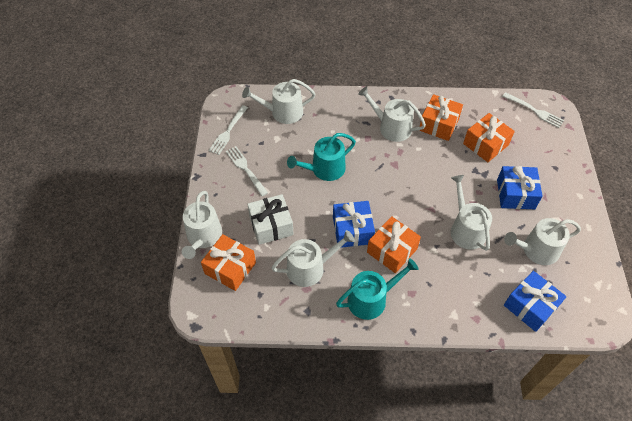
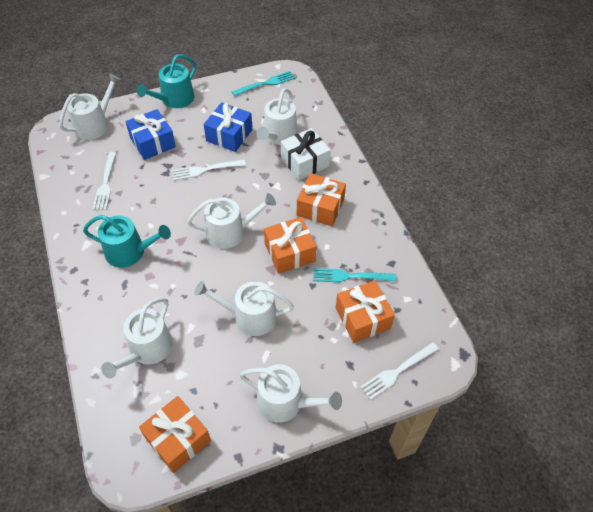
blue gift: [333,201,375,248] [497,166,543,209] [504,271,567,332] = 3 -> [125,109,176,160] [204,102,252,152] = 2
turquoise fork: none = 0 -> [232,71,295,96] [313,268,396,282] = 2

